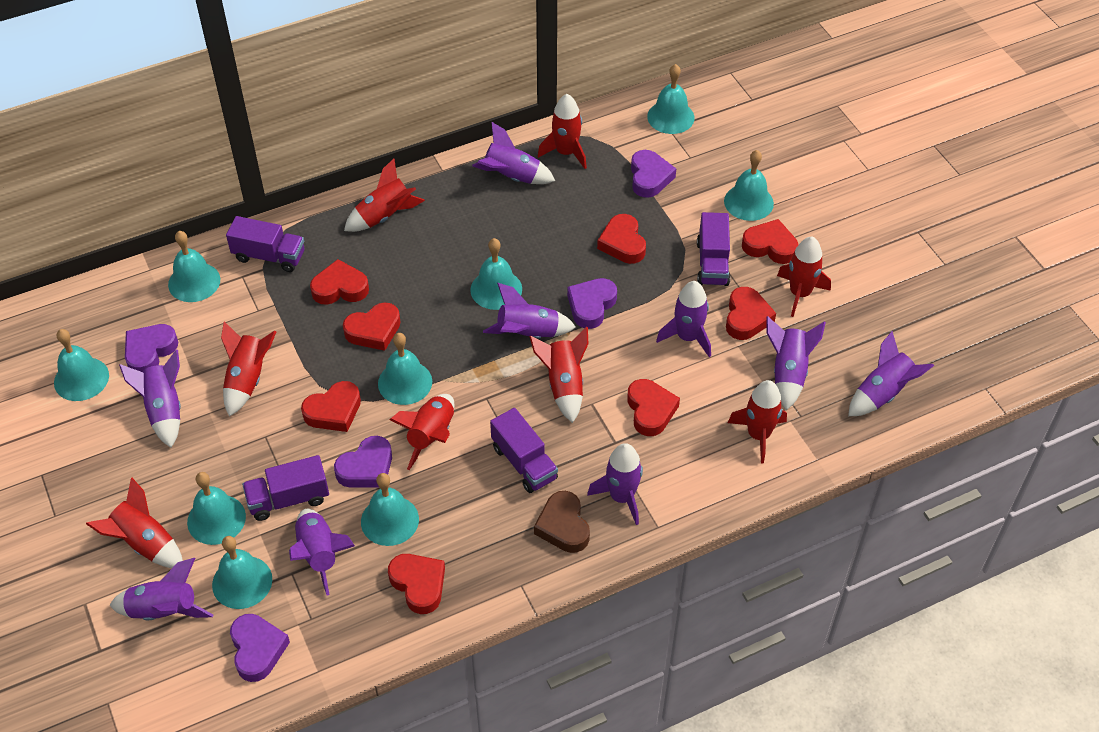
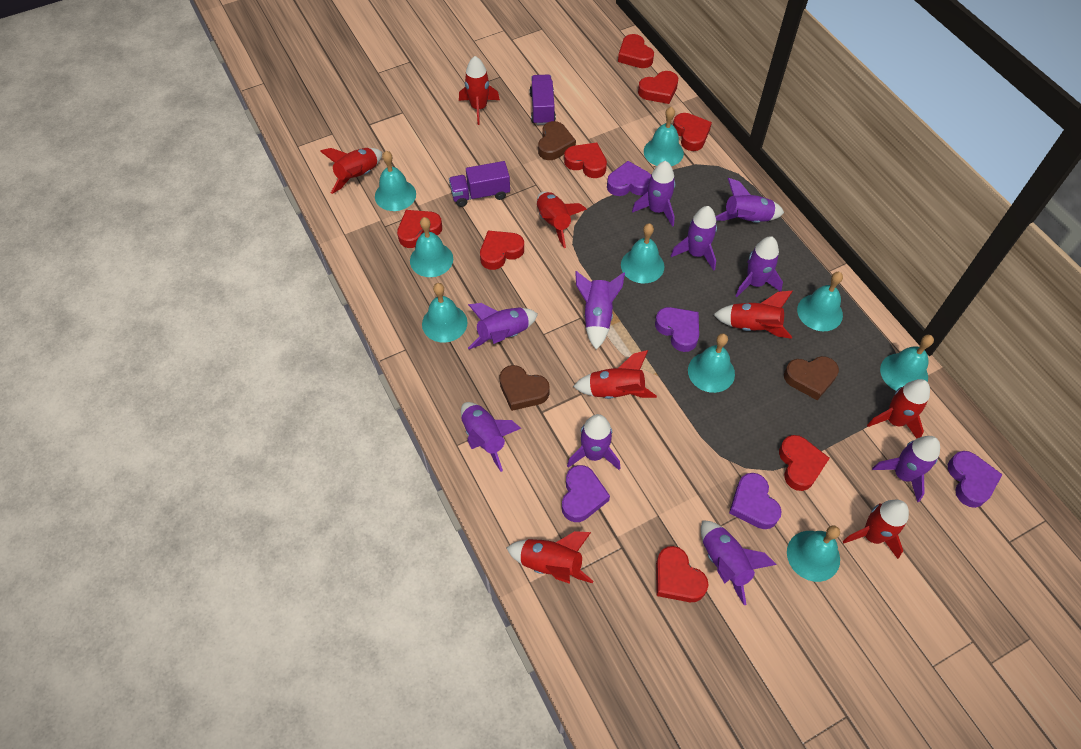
brown heart: [534,491,590,553] = 1 -> [499,365,550,411] [538,121,576,160] [784,356,839,400] = 3
purple rocket: [109,558,213,620] [119,350,181,448] [289,509,355,595] [472,122,555,184] [483,283,576,339] [587,443,643,525] [656,281,711,357] [767,316,826,410] [848,331,934,416] = 9 -> [461,402,521,472] [468,303,538,349] [567,414,620,470] [575,271,625,350] [632,161,675,227] [671,206,717,271] [701,520,777,605] [715,178,784,223] [736,236,783,297] [872,436,940,502] = 10
purple truck: [226,216,304,272] [242,455,329,521] [490,408,558,493] [697,212,730,286] = 4 -> [449,161,510,207] [530,75,556,125] = 2

